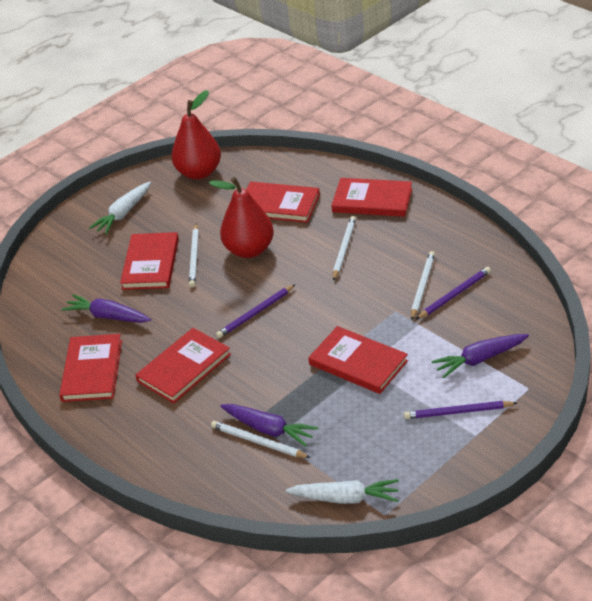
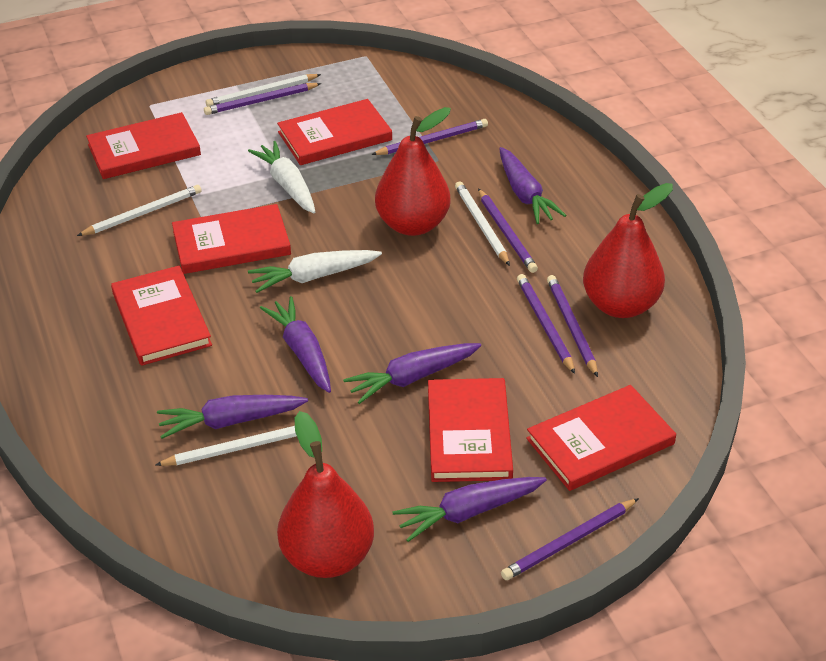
purple carrot: [62,294,151,323] [220,404,318,447] [431,334,529,378] = 3 -> [157,395,308,439] [260,296,331,393] [343,343,481,404] [392,477,547,542] [499,147,566,224] = 5
purple pencil: [216,284,296,338] [404,401,517,419] [416,267,491,319] = 3 -> [204,83,321,115] [371,119,488,155] [478,189,538,273] [501,498,639,580] [517,274,575,374] [547,275,598,377] = 6
red pear: [171,90,221,180] [209,177,274,258] = 2 -> [277,411,374,578] [375,107,451,236] [583,183,673,318] = 3

